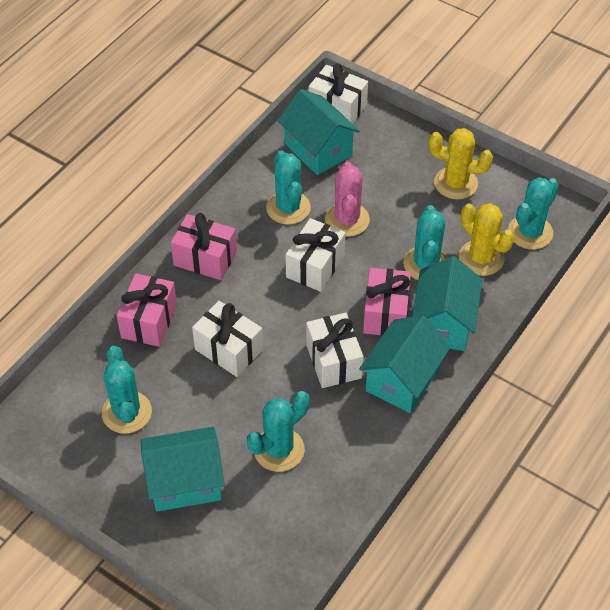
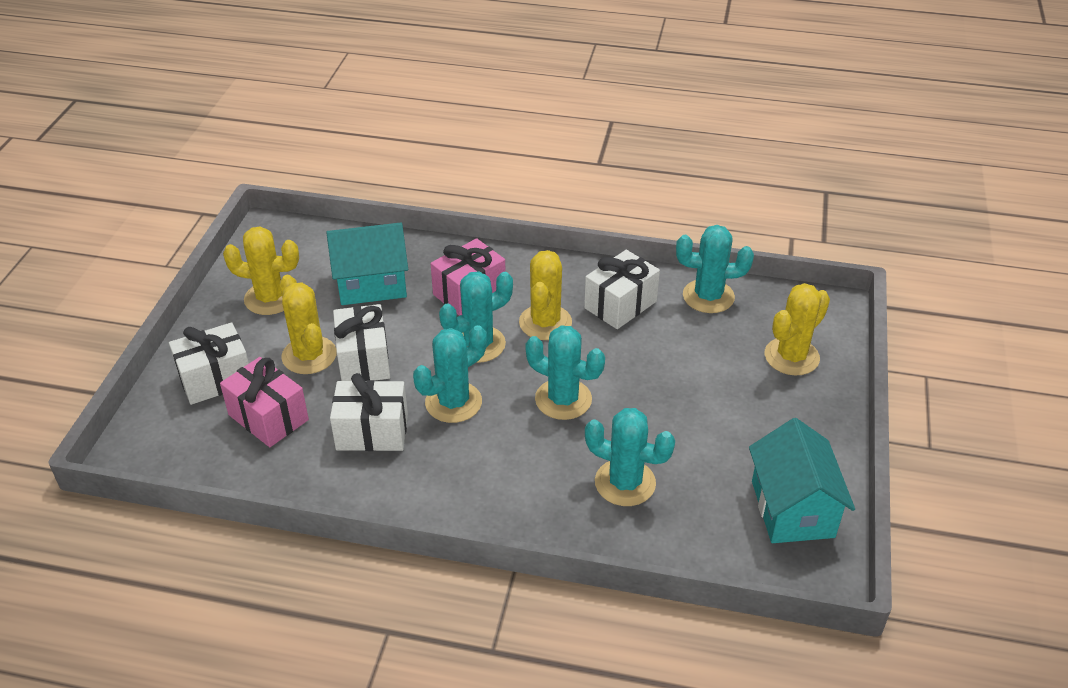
pink cactus: [325,161,370,237] = 1 -> none = 0
pink gift: [117,274,177,347] [171,213,237,280] [363,268,411,336] = 3 -> [220,357,309,447] [430,238,505,316] = 2
turquoise house: [141,427,225,512] [278,89,360,175] [359,315,451,413] [412,256,482,351] = 4 -> [326,223,408,305] [749,418,855,543] = 2
yellow cactus: [429,128,493,199] [459,203,515,276] = 2 -> [223,226,299,315] [280,275,337,374] [519,250,572,340] [765,283,830,376] = 4

